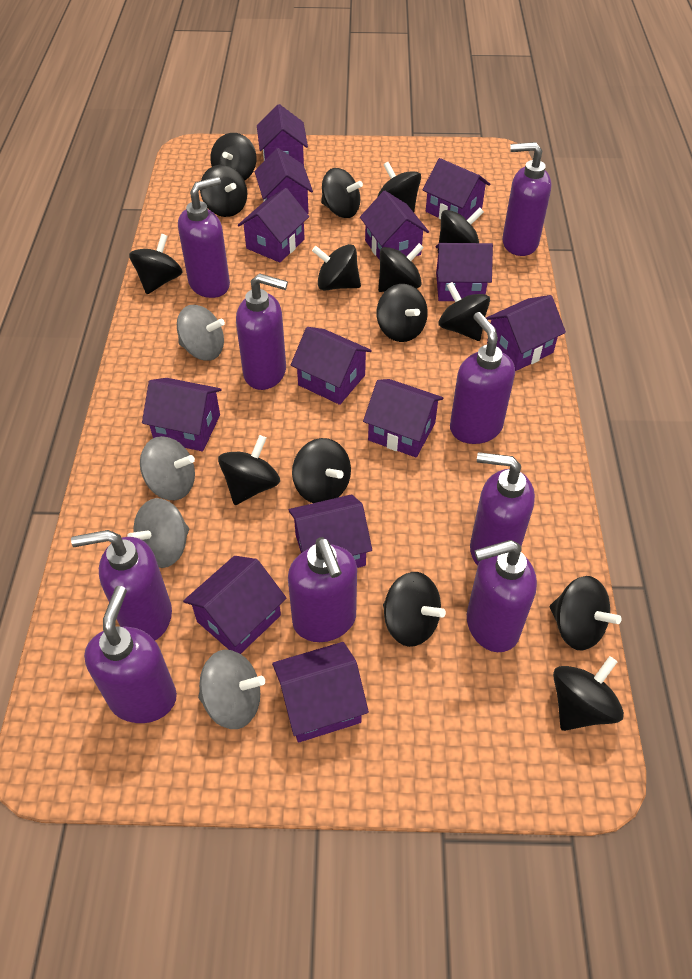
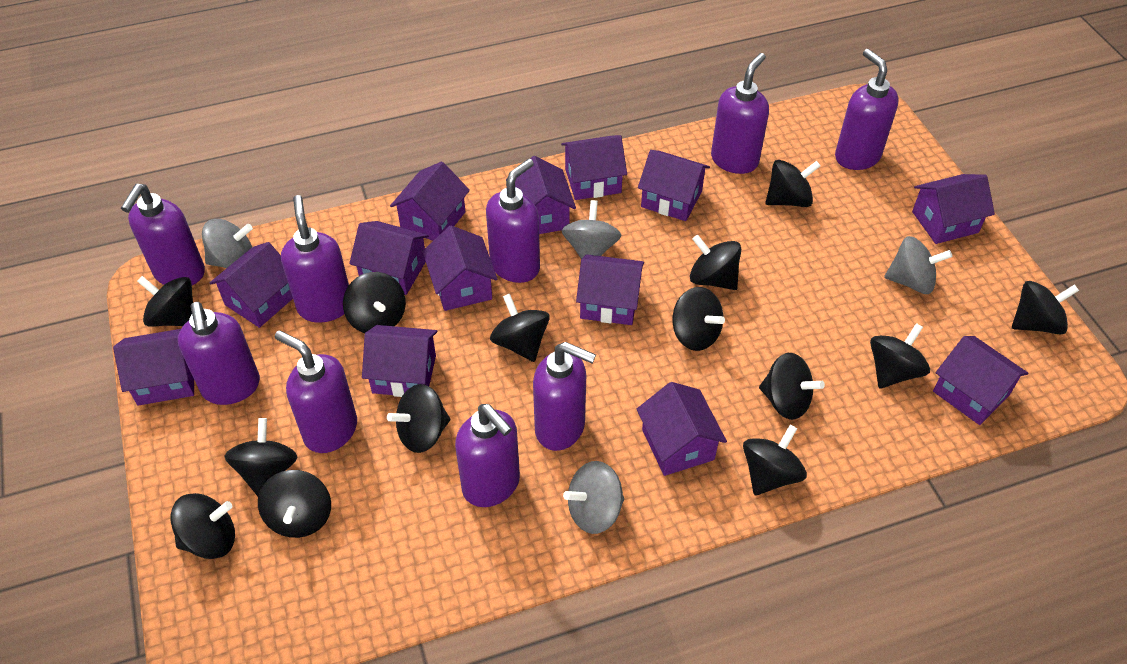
black spinning top: [129,234,183,294] [200,165,247,217] [210,133,257,181] [218,435,280,505] [292,438,351,503] [312,244,361,291] [321,168,363,218] [376,284,428,342] [377,162,421,212] [378,243,424,292] [383,572,446,647] [438,208,484,252] [439,282,490,341] [550,576,622,650] [553,656,624,731] = 15 -> [137,276,193,327] [171,493,235,559] [225,418,297,496] [258,470,331,538] [343,272,406,333] [387,384,450,453] [490,294,550,362] [673,287,725,351] [690,235,741,290] [743,425,807,495] [759,353,825,420] [765,160,820,207] [870,323,930,388] [1012,281,1079,335] = 14

